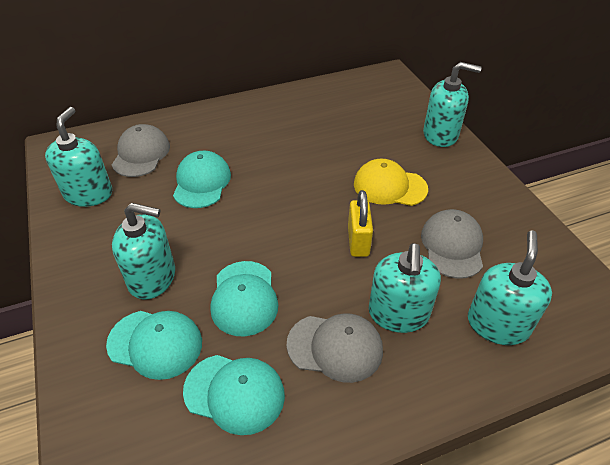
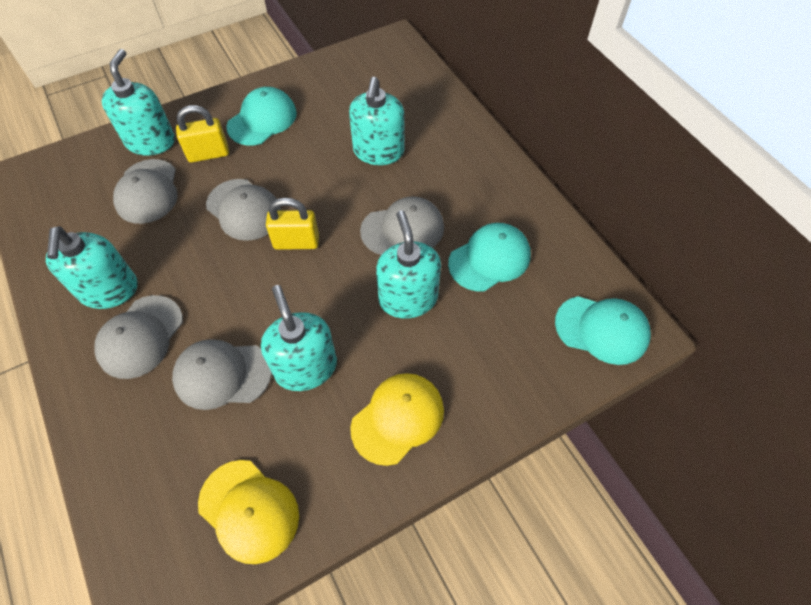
grey cap: [112,124,170,177] [287,313,383,383] [421,209,483,279] = 3 -> [94,295,183,379] [113,159,178,224] [172,339,272,410] [206,179,281,241] [360,196,444,255] = 5
turquoise cap: [106,311,202,380] [173,151,231,208] [183,355,285,435] [210,261,278,336] = 4 -> [226,87,297,145] [448,223,531,292] [555,296,651,365] = 3
yellow cap: [354,159,428,206] = 1 -> [198,460,299,564] [350,373,444,466] = 2
yellow padlock: [348,190,373,257] = 1 -> [176,105,229,163] [266,198,319,250] = 2

